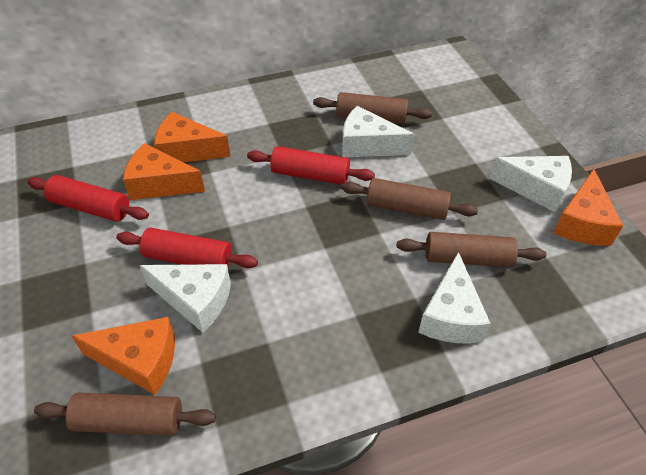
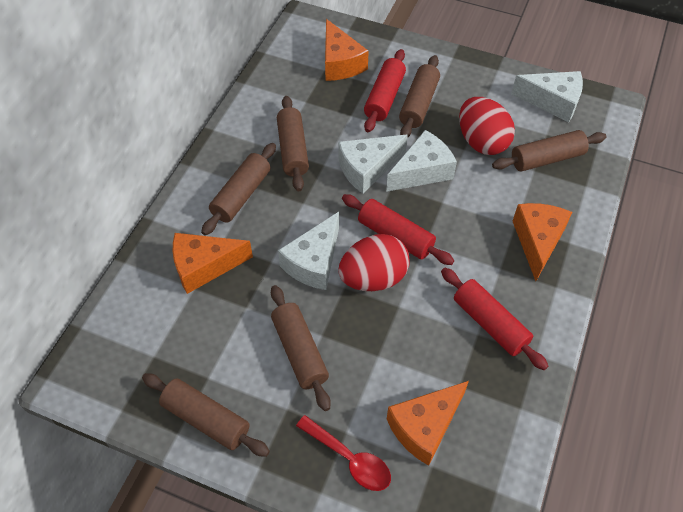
brown rolling pin: [34,393,216,436] [313,92,432,124] [341,178,478,220] [397,232,546,268] = 4 -> [142,373,270,457] [201,143,276,235] [271,285,331,411] [277,96,309,191] [399,55,440,138] [492,130,607,171] = 6
red egg: none = 0 -> [338,234,410,291] [459,97,515,155] = 2
red spoon: none = 0 -> [296,415,391,491] = 1

